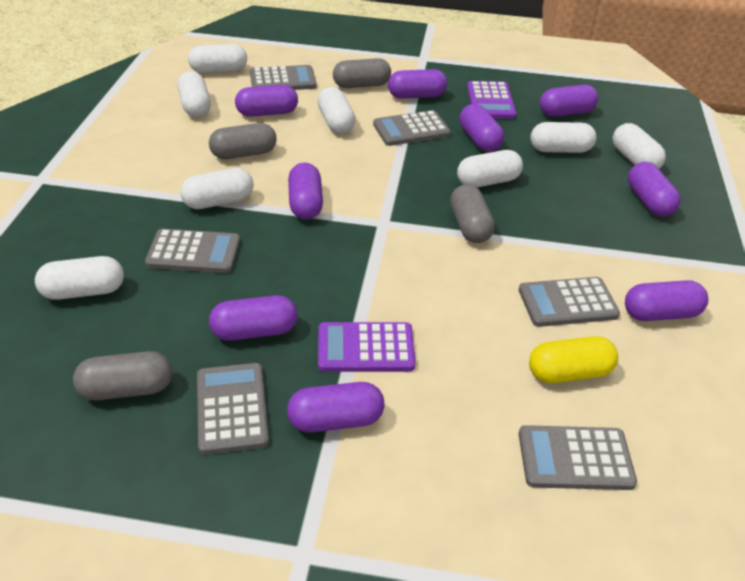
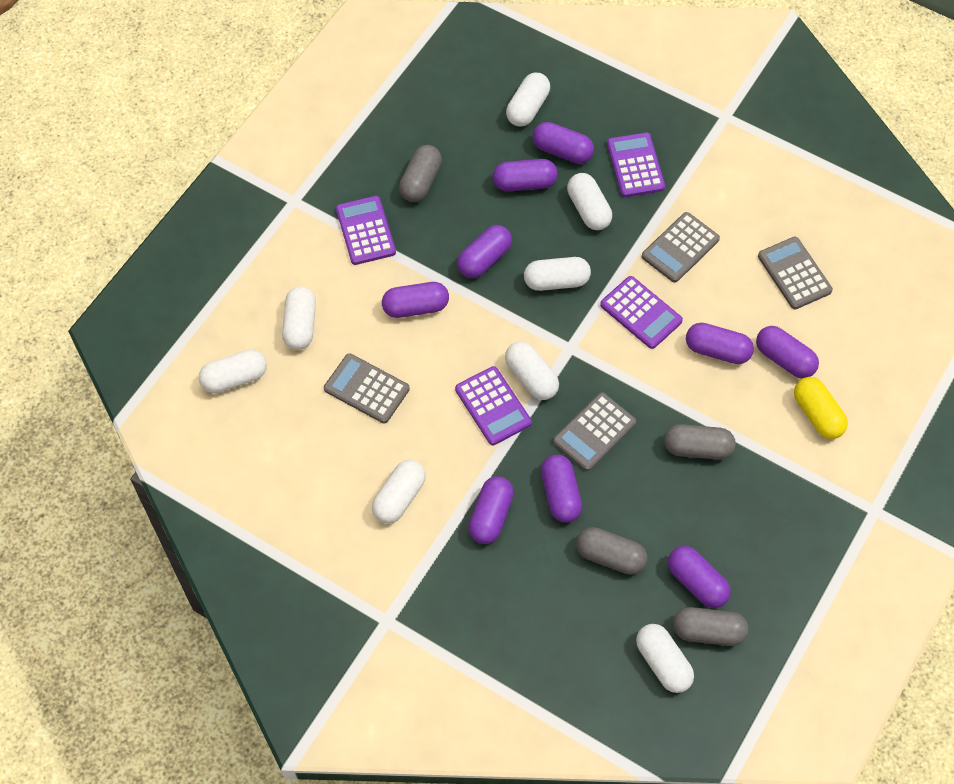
grey calculator: [145,229,240,273] [197,363,269,455] [250,65,317,90] [373,110,451,146] [519,277,620,327] [519,425,637,490] = 6 -> [324,353,410,424] [553,392,636,471] [642,212,720,283] [758,237,833,309] = 4
purple calculator: [318,322,416,372] [467,81,516,119] = 2 -> [336,196,396,265] [455,366,532,445] [600,276,683,349] [607,132,665,197] = 4

